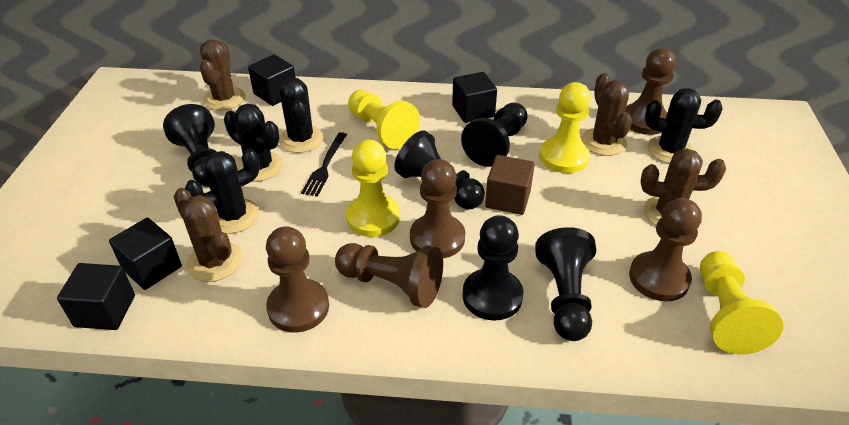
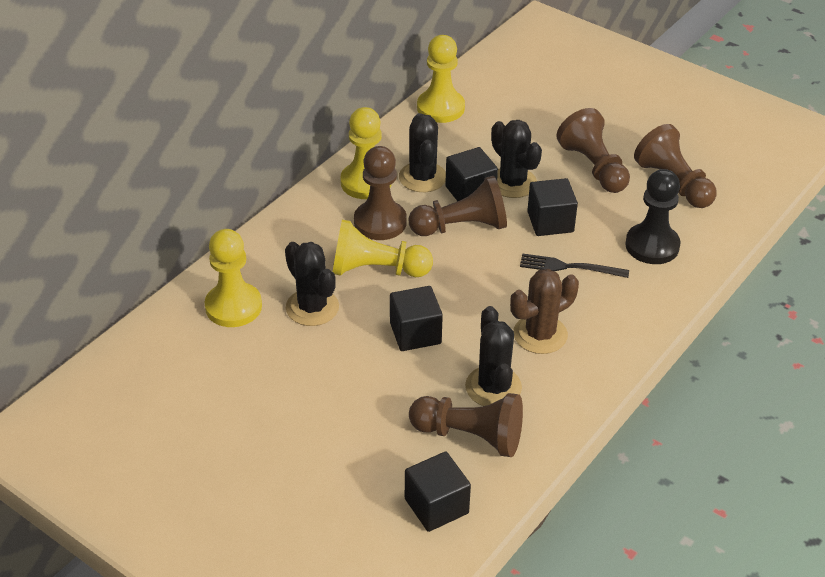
black pawn: [163,104,216,187] [394,130,485,209] [461,102,528,167] [462,215,523,321] [535,227,596,341] = 5 -> [625,169,680,264] = 1
brown cactus: [174,188,242,282] [200,39,245,111] [581,73,632,156] [640,149,726,226] = 4 -> [510,269,579,354] = 1
brown cube: [485,155,535,215] = 1 -> none = 0

